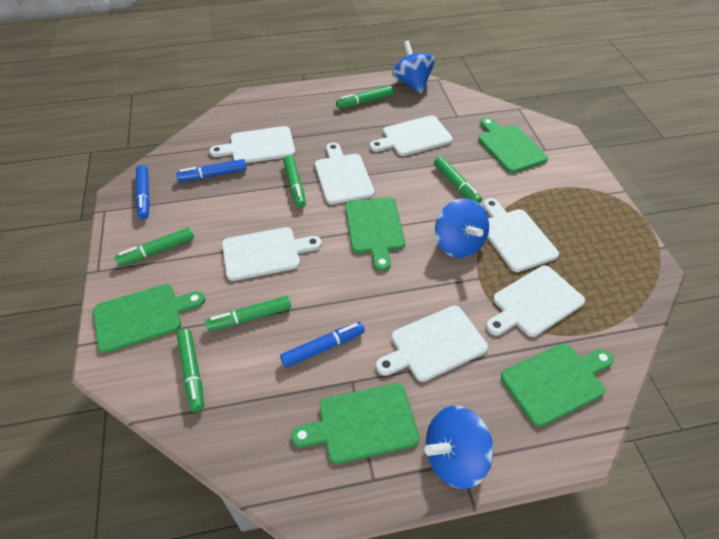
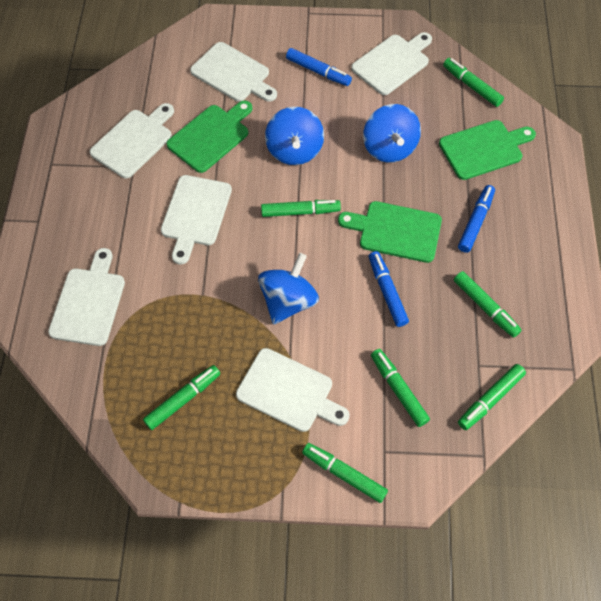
green cutting board: [93,284,205,353] [291,384,419,464] [345,197,405,271] [479,117,548,173] [501,343,613,427] = 5 -> [166,101,252,173] [338,201,442,263] [439,120,536,180] = 3
green marker: [115,227,194,266] [177,329,204,412] [205,296,291,331] [283,155,306,208] [336,86,393,109] [434,156,482,204] = 6 -> [143,365,220,430] [261,200,341,217] [302,443,388,503] [371,349,430,427] [443,58,504,107] [454,271,521,338] [458,364,526,430] = 7
white cutting board: [209,126,295,163] [222,227,322,281] [315,143,374,205] [370,115,453,156] [376,306,488,382] [483,198,559,272] [486,266,585,337] = 7 -> [48,248,125,346] [90,103,174,178] [161,175,232,264] [190,42,277,102] [236,348,350,432] [351,32,432,95] = 6

